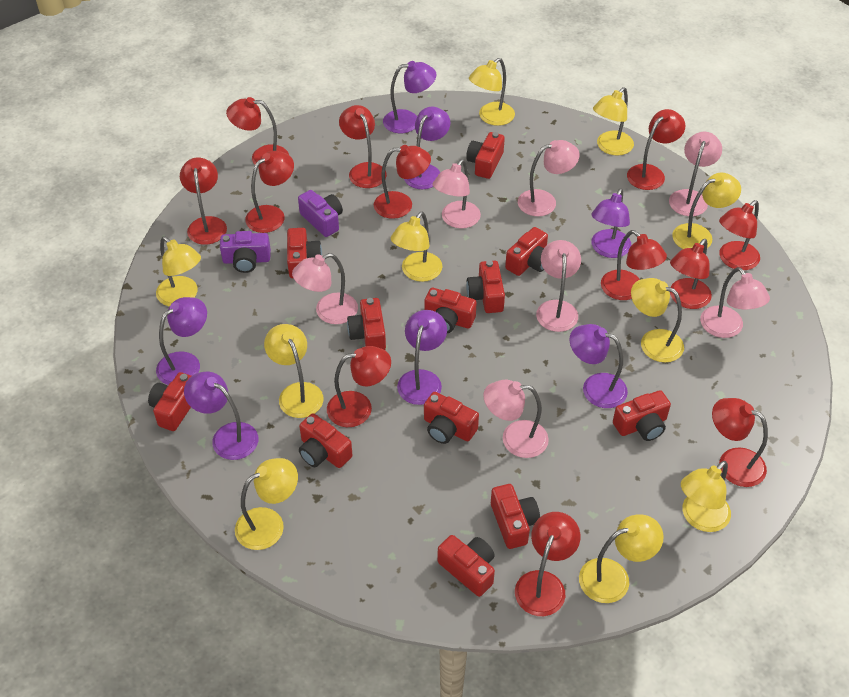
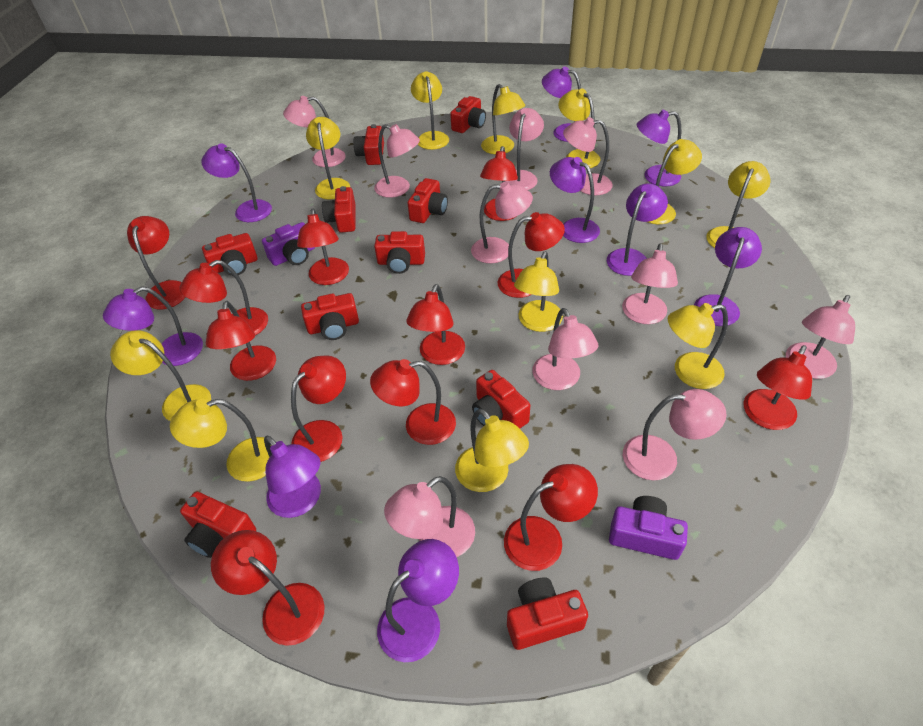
pink lamp: [292,253,358,324] [433,159,481,228] [483,380,549,458] [518,140,580,216] [536,240,581,332] [669,132,722,216] [700,267,770,338] = 7 -> [283,96,346,167] [374,124,420,198] [384,476,475,557] [471,181,533,264] [506,108,544,190] [532,308,598,390] [563,117,613,195] [622,243,678,324] [623,389,727,480] [786,295,855,379] = 10
purple lamp: [156,297,207,385] [184,372,258,460] [383,61,436,133] [397,310,447,405] [404,107,450,189] [570,324,628,408] [591,188,631,258] = 7 -> [103,287,203,366] [201,143,272,222] [264,435,321,518] [377,539,459,662] [542,66,581,142] [550,157,600,243] [607,183,668,276] [637,110,681,186] [694,227,762,326] = 9
red camera: [148,372,191,431] [287,228,322,278] [299,413,353,468] [347,298,386,350] [424,392,479,444] [425,288,477,333] [437,535,495,597] [466,132,505,179] [466,260,505,313] [491,484,540,549] [505,227,548,276] [613,390,671,441] = 12 -> [180,492,256,558] [202,233,258,276] [301,293,359,340] [322,186,356,233] [354,124,384,165] [374,231,425,274] [407,178,448,223] [450,96,486,133] [472,370,530,429] [507,577,588,650] = 10
yellow lamp: [156,236,201,307] [235,458,298,550] [264,324,323,418] [391,212,442,282] [469,58,515,126] [579,515,664,603] [593,87,634,156] [631,278,684,362] [672,173,741,249] [681,461,731,532] = 10 -> [110,330,211,421] [170,399,270,482] [306,117,350,200] [411,71,449,150] [455,409,529,492] [481,84,525,154] [514,251,563,332] [558,89,601,169] [648,139,702,224] [668,303,728,389] [706,161,770,248] = 11

